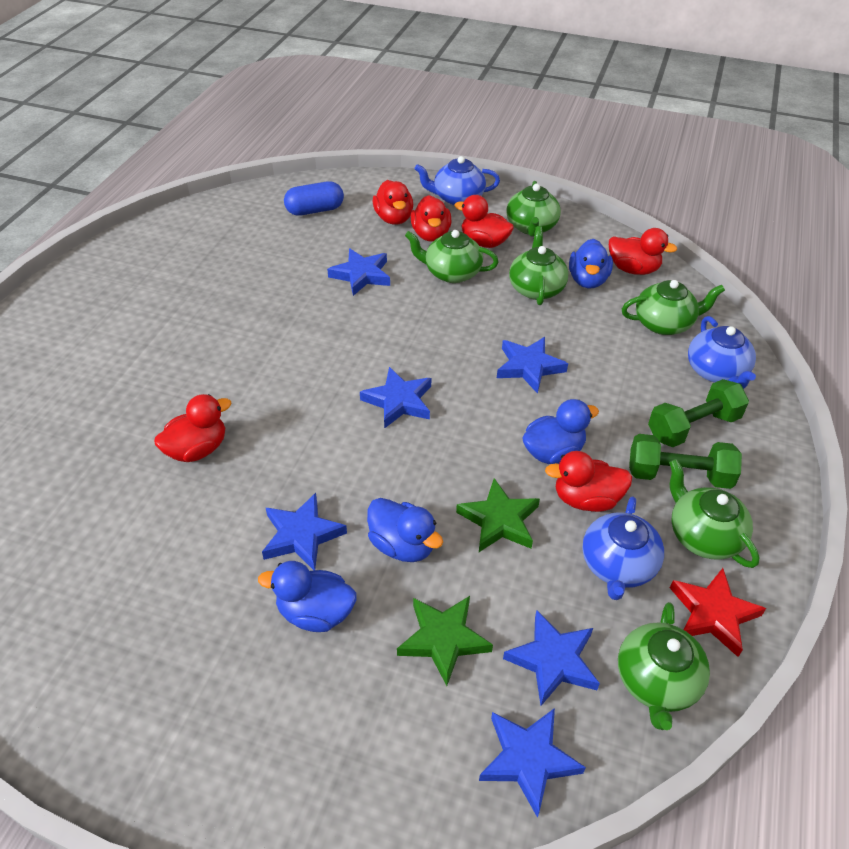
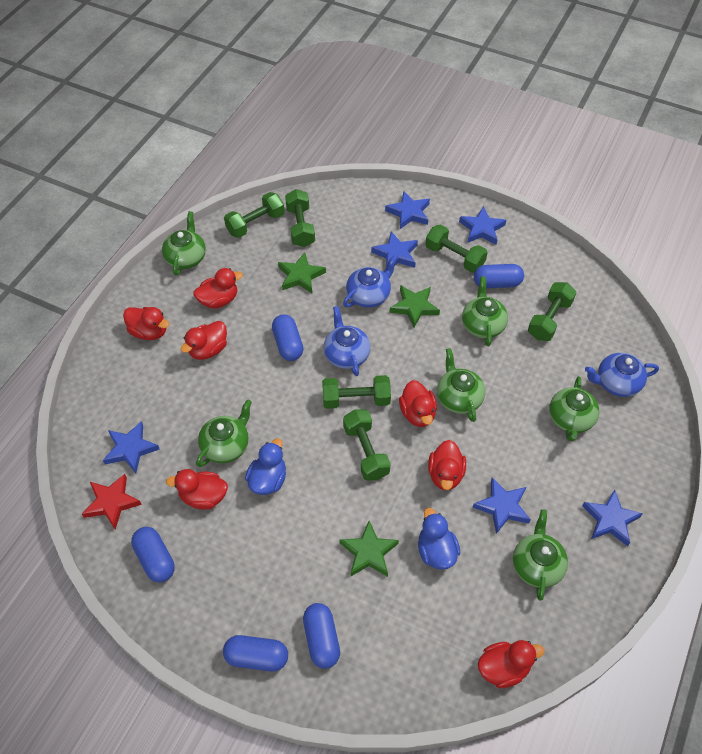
blue capsule: [284,181,344,216] = 1 -> [131,527,175,583] [223,635,288,672] [272,314,303,361] [303,603,340,669] [474,264,524,288] = 5
blue duck: [258,561,357,632] [367,498,443,562] [522,399,599,464] [569,239,613,288] = 4 -> [245,439,286,495] [418,508,460,570] = 2
green dumbbell: [629,434,742,489] [648,379,749,447] = 2 -> [224,192,284,238] [285,189,315,247] [322,375,391,409] [343,409,391,481] [425,225,488,273] [528,282,577,341] = 6
green star: [397,596,493,686] [456,478,540,552] = 2 -> [278,252,326,293] [340,521,399,577] [390,285,440,327] = 3
red duck: [154,394,232,462] [373,180,413,225] [411,195,452,242] [454,195,514,248] [545,451,632,512] [609,228,677,275] = 6 -> [123,307,170,340] [166,469,228,509] [181,321,227,360] [193,268,243,309] [399,380,437,427] [428,440,466,490] [478,640,545,688] = 7

